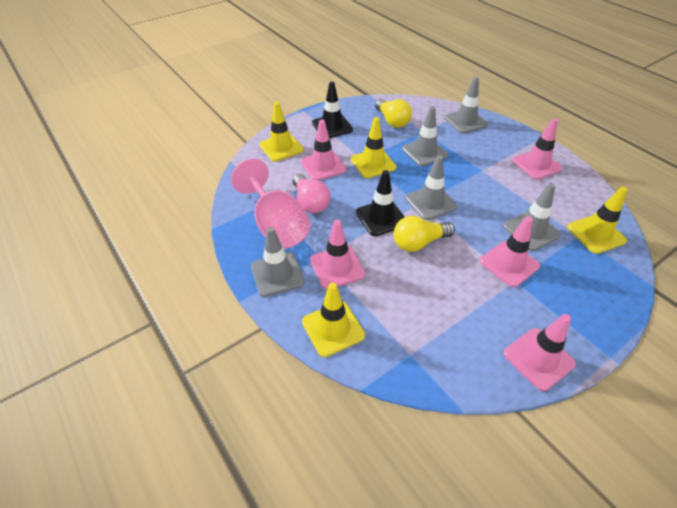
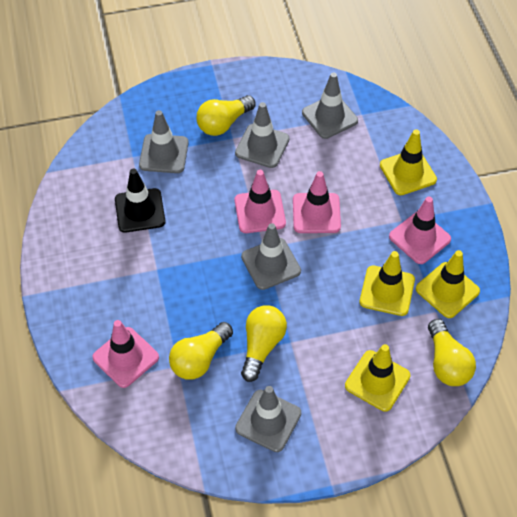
black traffic cone: [312,81,353,138] [356,170,404,236] = 2 -> [115,168,165,233] = 1
pink goblet: [231,158,311,249] = 1 -> none = 0
pink light bulb: [292,174,330,213] = 1 -> none = 0
pink traffic cone: [301,120,346,181] [310,220,365,289] [480,216,540,287] [503,314,576,391] [512,118,562,180] = 5 -> [92,320,159,388] [235,170,286,233] [293,171,341,233] [389,197,451,264] = 4
yellow light bulb: [375,99,412,128] [394,216,455,252] = 2 -> [169,322,233,380] [197,95,255,136] [241,305,287,382] [428,319,476,386] = 4

